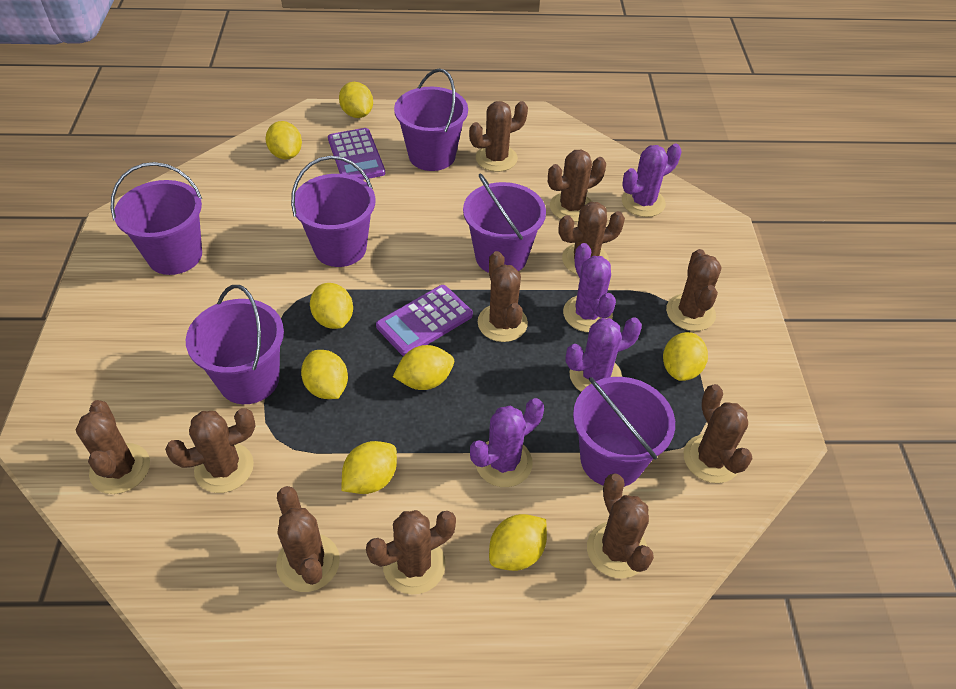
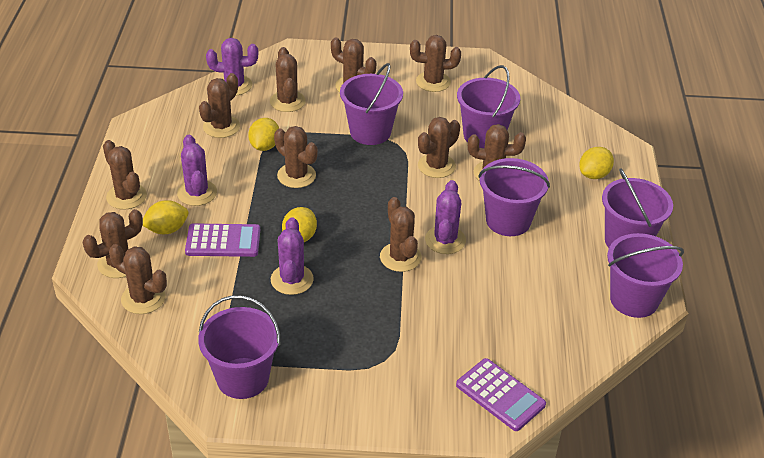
yellow lemon: [266,121,302,160] [301,350,348,399] [310,283,353,329] [339,82,373,118] [342,441,397,494] [393,345,454,390] [489,514,547,571] [663,332,708,381] = 8 -> [142,200,188,234] [248,118,279,151] [282,207,317,242] [579,147,614,179] = 4

